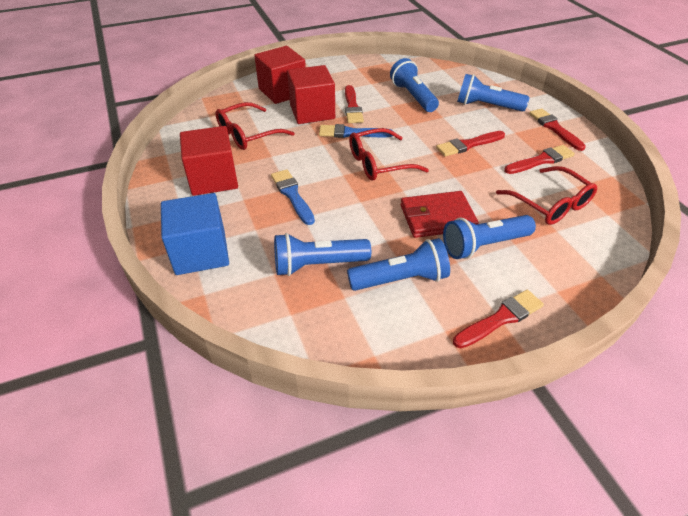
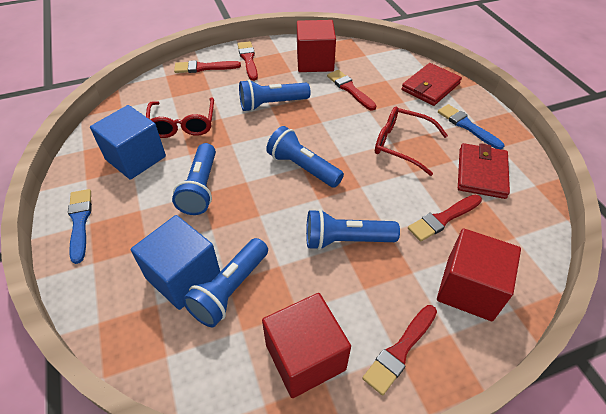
blue cube: [161,193,229,275] = 1 -> [90,105,166,180] [131,215,220,310] = 2
red glasses: [215,102,294,150] [349,128,429,181] [496,166,597,225] = 3 -> [146,97,214,138] [375,107,448,176] = 2
red wallet: [401,191,479,238] = 1 -> [401,63,462,106] [458,143,510,199] = 2

